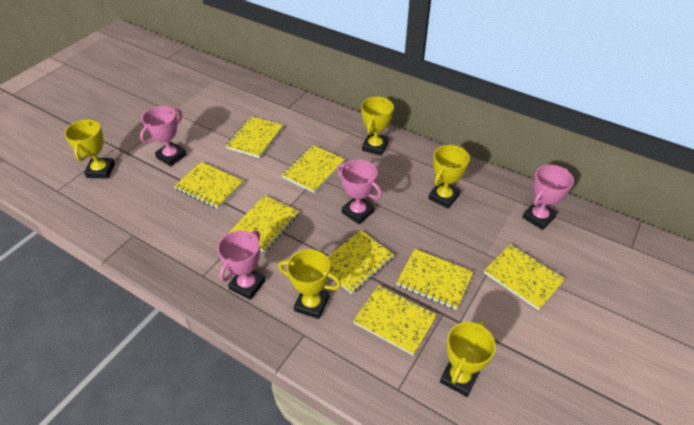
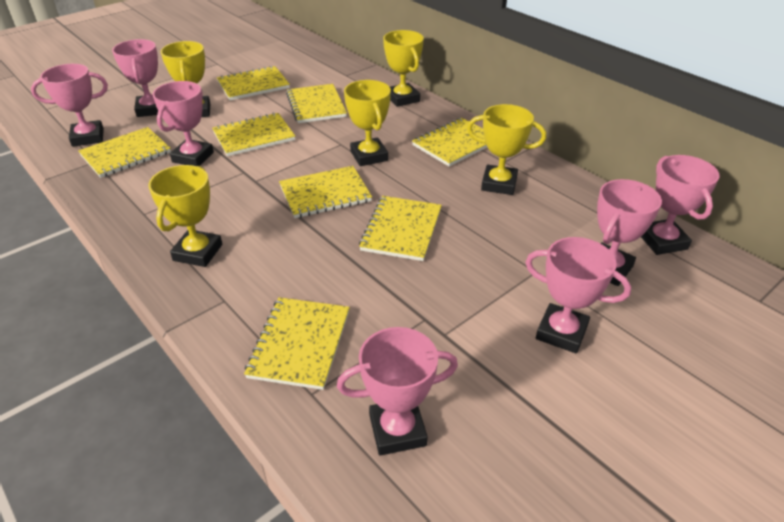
pink trophy: [140,106,187,166] [217,230,266,300] [337,159,382,224] [522,165,574,230] = 4 -> [31,64,108,147] [112,39,158,117] [153,81,214,166] [337,327,458,456] [525,237,631,354] [597,179,662,286] [641,155,720,255] = 7

